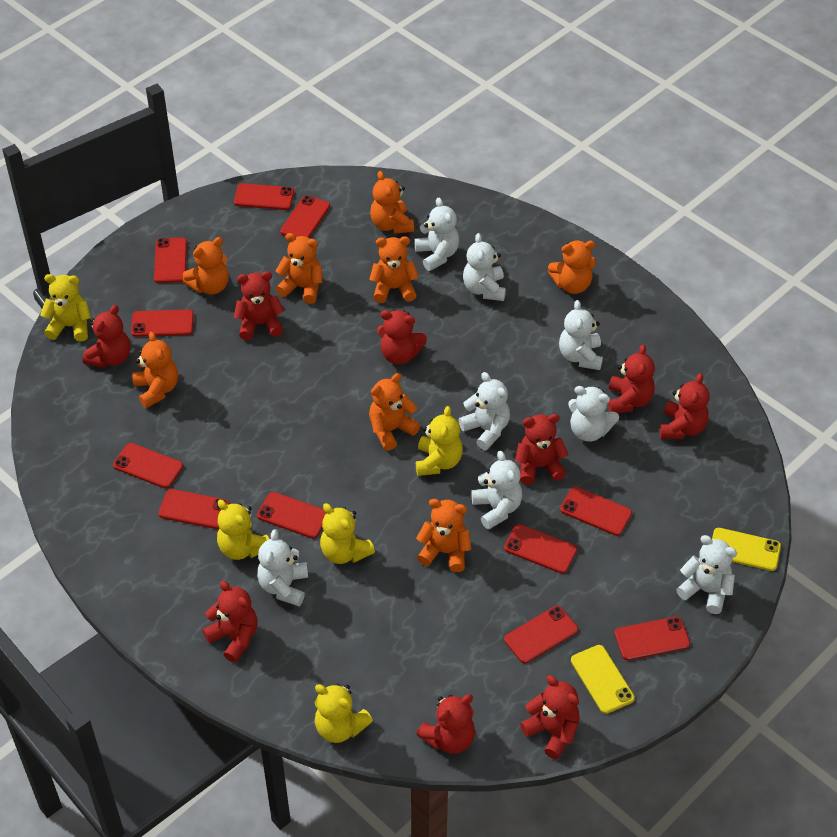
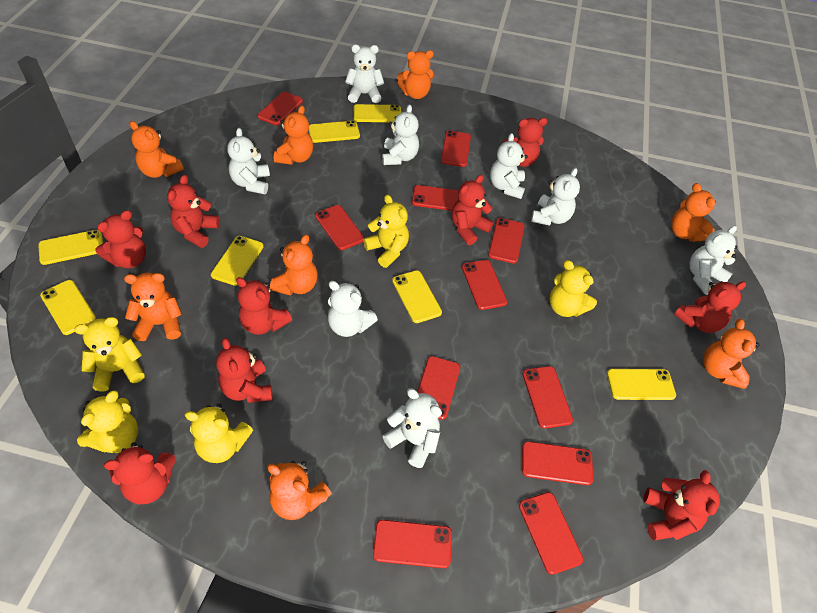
yellow phone: [571,645,635,714] [712,528,781,571] = 2 -> [38,230,103,265] [40,280,96,335] [211,236,264,286] [309,121,360,143] [354,104,401,122] [392,270,442,323] [607,369,676,400] = 7

